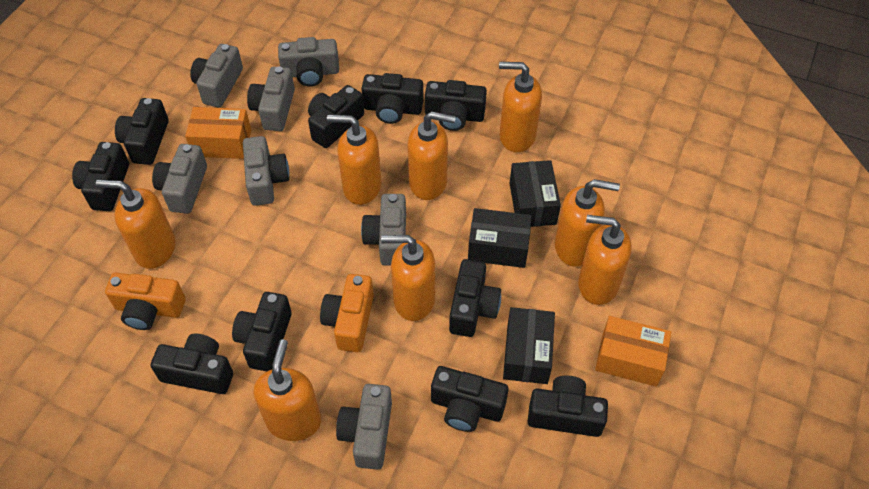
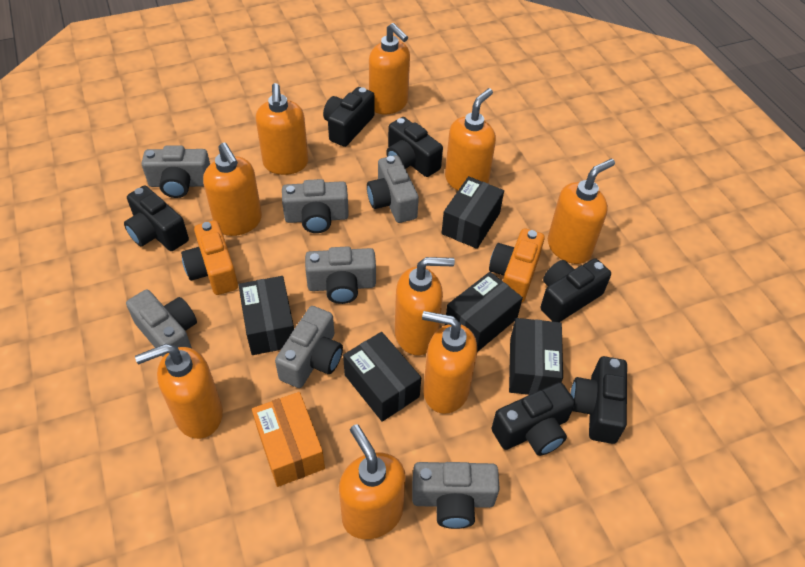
black box: [468,208,532,268] [503,307,555,384] [509,160,561,227] = 3 -> [238,276,294,355] [343,332,421,422] [442,176,504,249] [445,272,523,352] [509,318,563,395] = 5
black camera: [72,142,129,211] [115,98,169,165] [150,334,233,394] [232,292,292,371] [308,85,364,148] [361,73,424,124] [425,80,487,131] [431,366,508,432] [449,259,501,337] [527,376,608,437] = 10 -> [124,186,189,251] [323,87,375,147] [386,117,443,177] [491,382,575,456] [541,258,611,322] [570,356,627,444] = 6
orange box: [185,107,251,159] [595,316,671,387] = 2 -> [252,392,325,487] = 1
orange soap dispenser: [96,180,175,269] [253,339,321,441] [327,115,382,205] [381,235,435,321] [408,111,456,200] [499,62,542,152] [555,179,620,267] [578,215,632,305] = 8 -> [135,344,223,439] [203,143,262,236] [256,83,308,175] [339,424,406,539] [369,23,410,114] [395,257,455,355] [422,311,477,414] [445,88,496,190] [548,159,615,264] = 9

